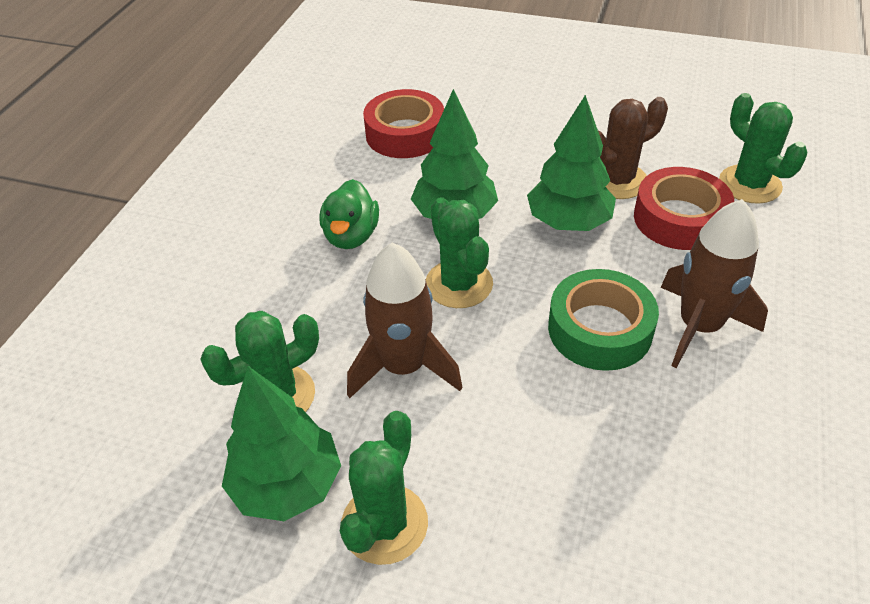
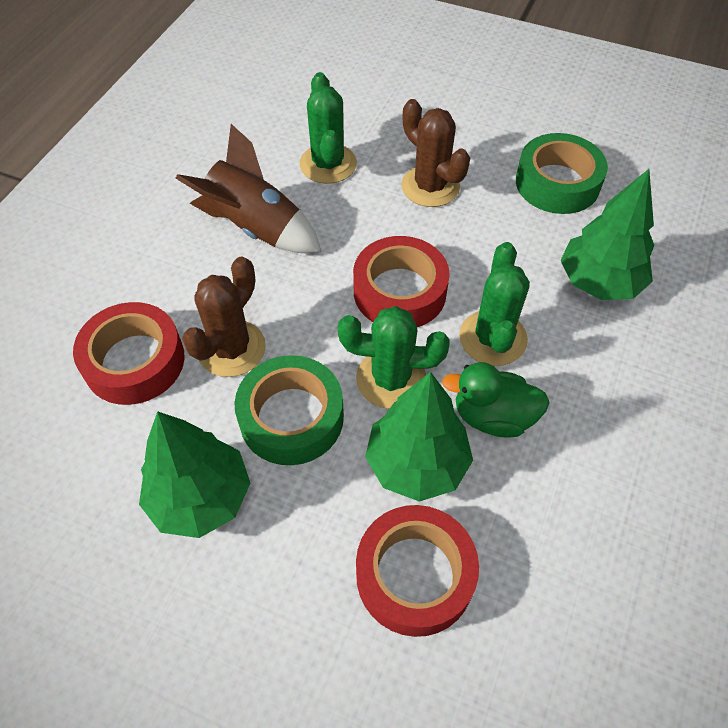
brown cactus: [598,97,668,199] = 1 -> [182,256,266,377] [401,99,470,207] = 2
brown rocket: [347,243,463,398] [661,199,768,368] = 2 -> [176,124,321,253] = 1
green cactus: [200,311,319,412] [340,411,428,565] [426,197,493,308] [719,93,807,204] = 4 -> [300,72,357,184] [338,306,450,409] [459,242,530,366] = 3
green tape: [548,269,659,371] = 1 -> [235,355,344,465] [516,133,608,214] = 2
red tape: [363,89,444,158] [634,167,734,250] = 2 -> [73,302,185,405] [353,236,450,327] [356,505,479,637] = 3

